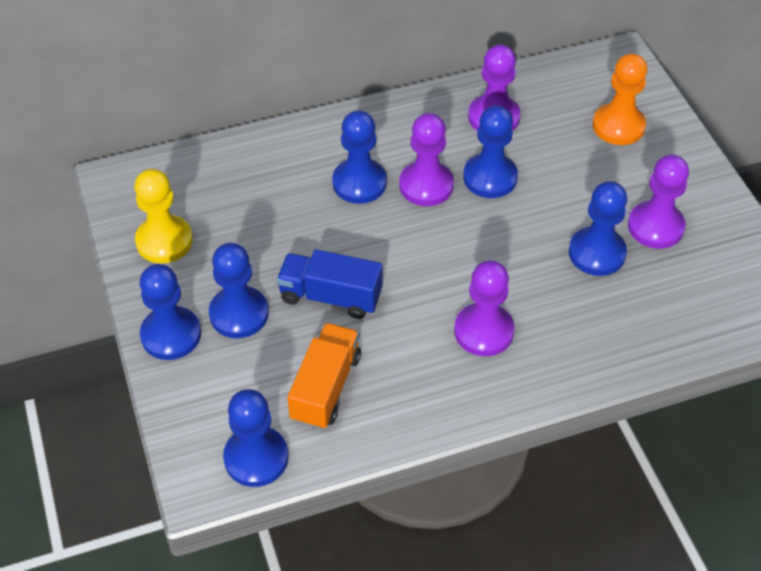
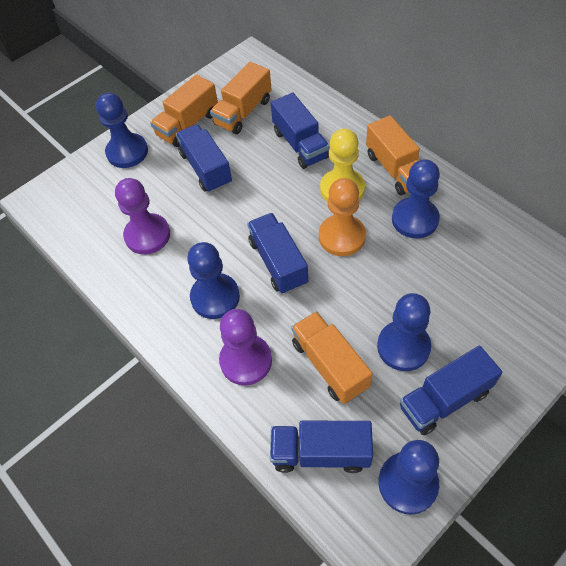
blue pawn: [140,264,201,360] [209,243,269,338] [223,389,288,487] [332,110,387,204] [463,105,518,198] [569,181,627,276] = 6 -> [96,93,148,168] [187,242,240,319] [377,293,431,371] [378,440,439,515] [392,159,440,238] = 5
blue truck: [277,249,383,319] = 1 -> [176,124,232,193] [247,213,308,294] [270,421,373,473] [271,93,329,169] [400,346,503,435] = 5
orange truck: [287,323,361,429] = 1 -> [150,74,218,147] [210,62,272,134] [291,311,372,404] [366,115,421,196] = 4
purple pawn: [399,113,454,206] [454,260,515,356] [468,45,520,131] [628,154,689,249] = 4 -> [115,178,170,254] [219,309,272,385] = 2

